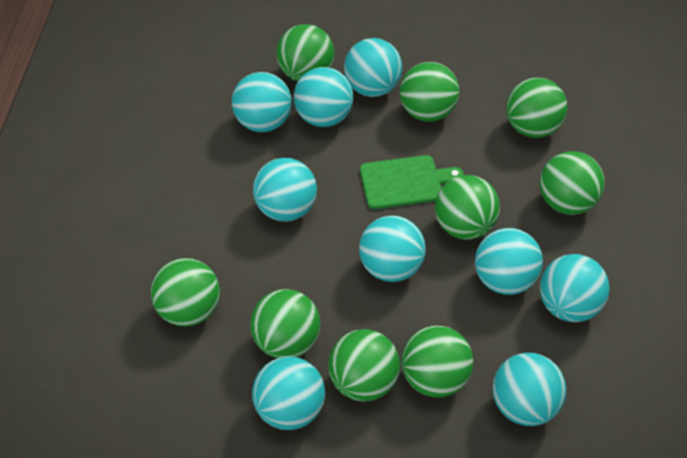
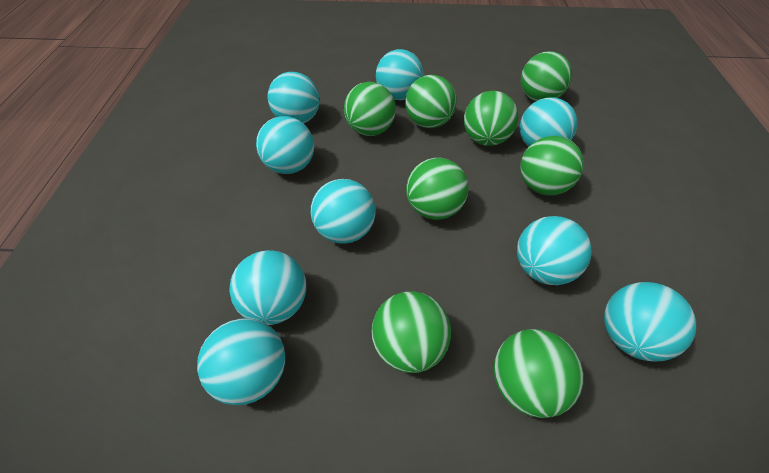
green ball: [151,258,220,326] [250,289,320,358] [277,24,334,81] [328,329,400,401] [400,62,459,122] [402,326,473,397] [435,175,500,240] [506,78,568,138] [540,151,605,215] = 9 -> [344,82,396,136] [371,291,451,373] [405,75,456,128] [406,158,469,220] [464,91,519,146] [494,329,584,418] [520,136,584,195] [521,51,572,101] = 8
green cutting board: [360,155,464,209] = 1 -> none = 0

